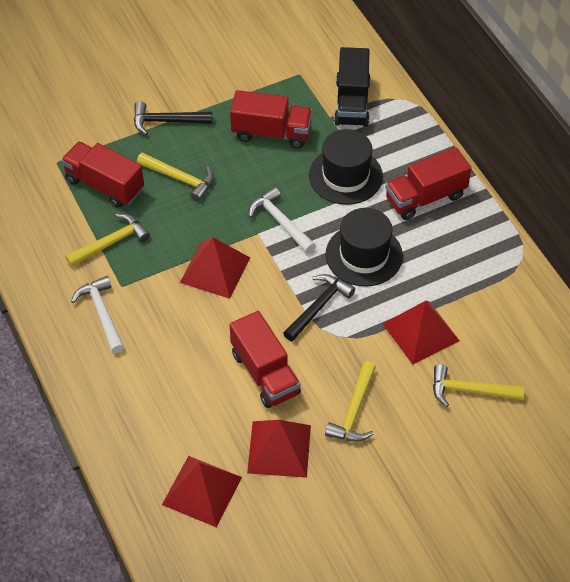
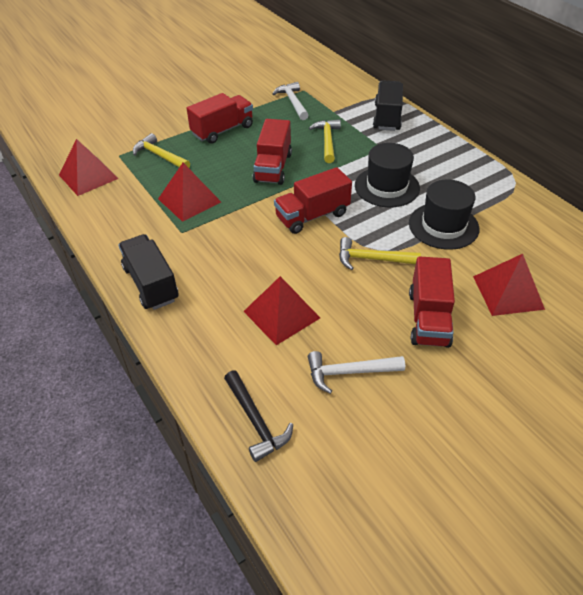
black hammer: [134,101,212,135] [283,274,355,342] = 2 -> [224,370,293,462] = 1
black truck: [334,47,371,127] = 1 -> [118,234,179,310] [373,81,403,131] = 2
yellow hammer: [65,214,150,267] [137,152,214,202] [325,361,376,442] [433,364,524,407] = 4 -> [133,133,190,168] [309,119,341,163] [339,237,421,270] = 3

